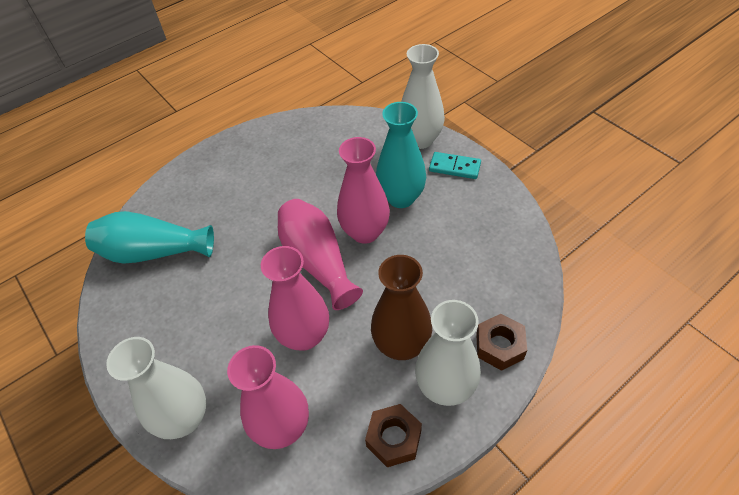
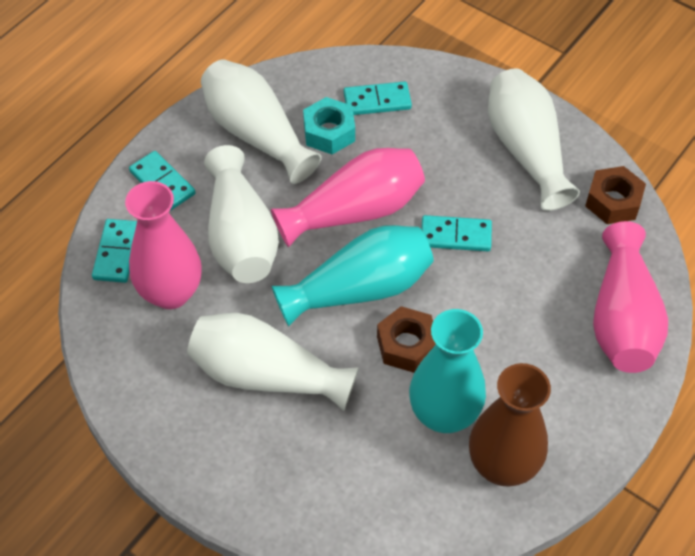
pink vase: [227,345,309,449] [261,246,329,351] [278,199,363,310] [337,137,390,244] = 4 -> [125,181,202,309] [271,148,425,247] [593,221,668,373] = 3
turquoise domino: [429,152,481,179] = 1 -> [92,219,137,283] [129,151,195,211] [344,81,412,115] [421,215,492,251] = 4
turquoise nut: none = 0 -> [303,97,355,154] = 1
white vase: [106,337,206,439] [401,44,445,149] [415,300,481,406] = 3 -> [187,313,359,411] [201,59,322,184] [204,145,279,283] [488,68,580,211] = 4

